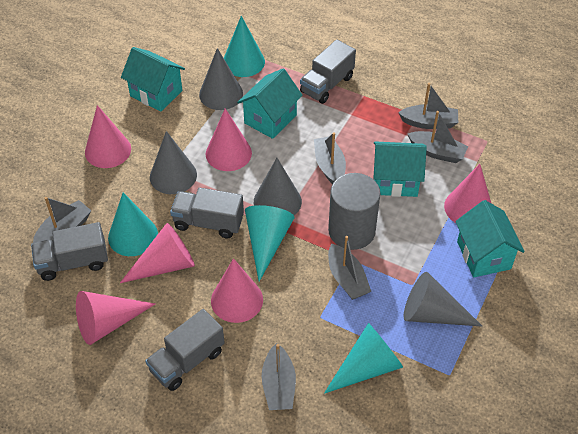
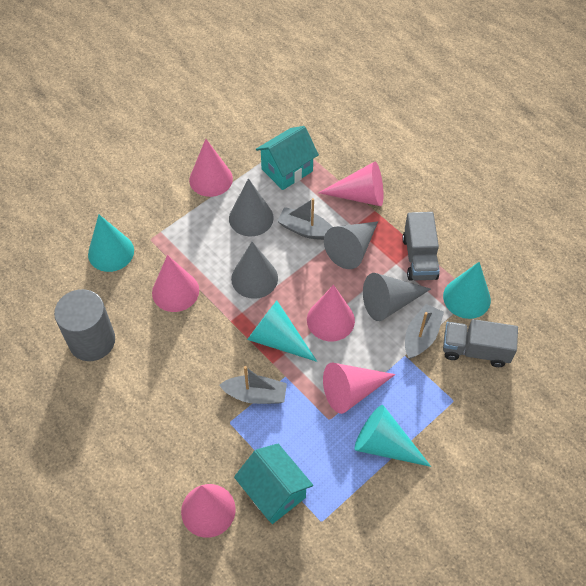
grey boat: [33,197,91,243] [261,343,296,410] [314,132,346,184] [328,236,371,300] [398,83,458,129] [408,111,468,163] = 6 -> [219,366,287,404] [277,198,332,240] [405,304,444,359] = 3
grey truck: [31,222,108,281] [145,309,225,391] [170,188,244,238] [300,39,356,104] = 4 -> [402,212,439,281] [443,319,518,367] = 2
turquoise house: [121,47,185,112] [237,68,303,139] [373,141,427,197] [455,200,525,277] = 4 -> [234,444,313,524] [256,126,319,190] = 2

